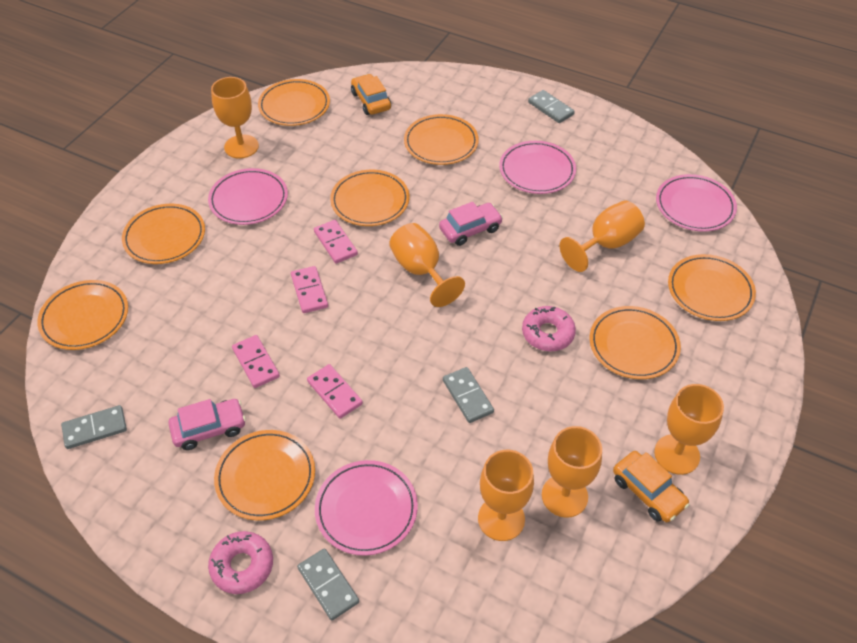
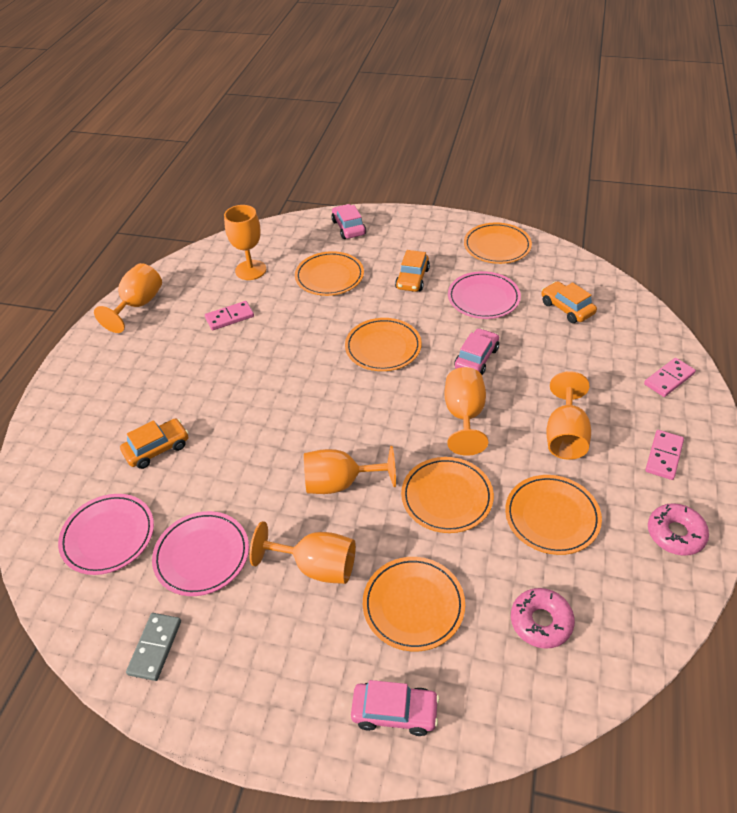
grey domino: [61,405,127,449] [297,548,359,621] [443,367,494,423] [528,90,575,123] = 4 -> [126,613,181,681] = 1
orange car: [351,74,391,115] [613,451,690,522] = 2 -> [120,419,189,469] [395,250,430,292] [541,281,597,323] = 3
orange plate: [37,280,128,350] [122,204,205,264] [214,430,315,520] [258,79,330,126] [330,170,409,226] [404,114,479,165] [590,306,681,379] [668,254,756,321] = 8 -> [295,251,364,296] [345,318,422,371] [363,557,465,651] [401,457,494,533] [464,223,532,264] [505,475,602,555] = 6
pink car: [168,399,246,450] [439,202,503,246] = 2 -> [331,204,366,239] [351,680,439,736] [454,328,499,375] = 3
pink domino: [232,335,280,388] [291,266,328,313] [307,364,363,419] [314,220,358,264] = 4 -> [205,301,254,330] [644,358,696,397] [645,430,684,480] = 3
pink plate: [208,168,288,225] [315,460,418,556] [499,141,576,194] [656,174,737,232] = 4 -> [58,494,154,575] [152,511,249,596] [448,271,521,319] = 3

